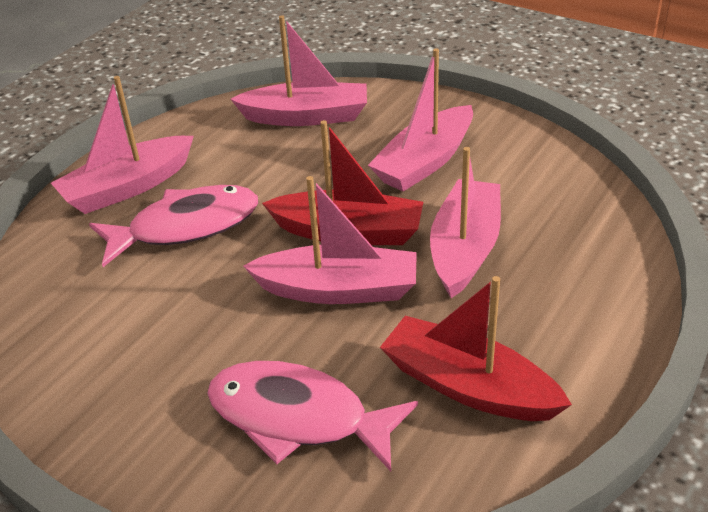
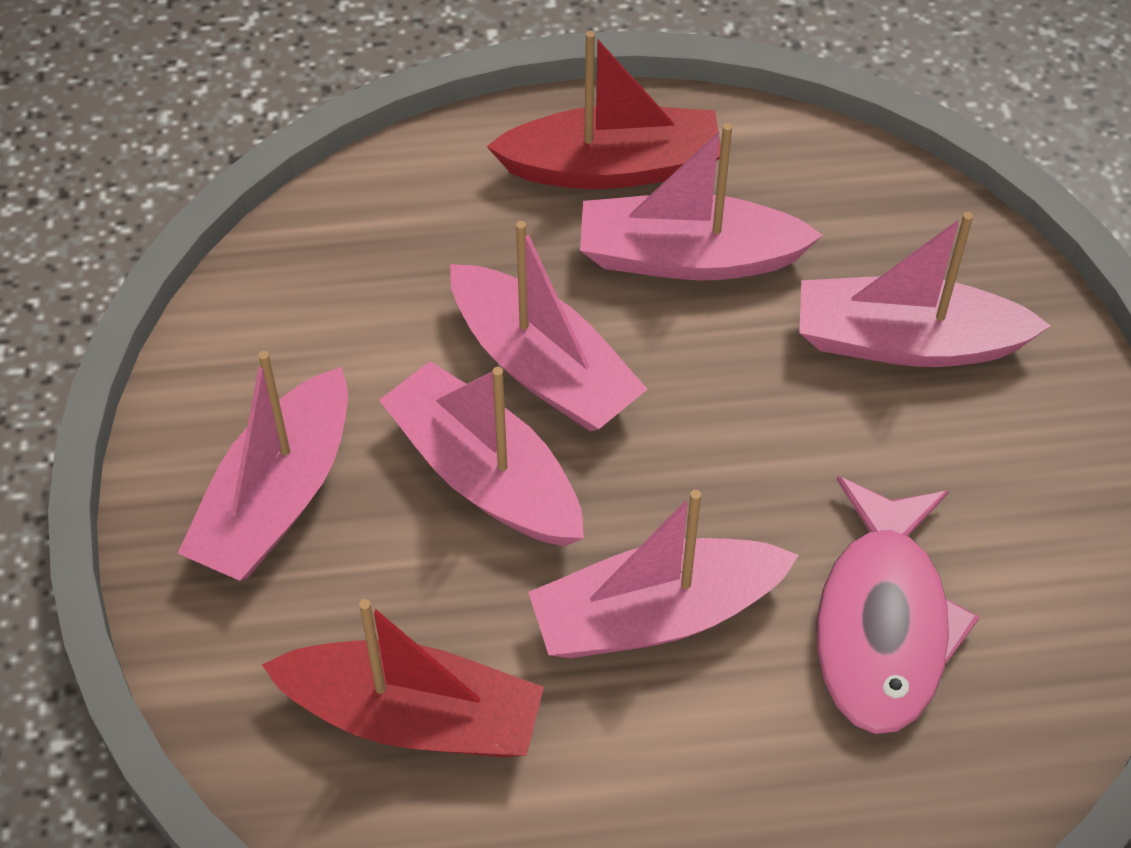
pink boat: [51,76,194,214] [231,15,367,126] [243,176,417,304] [368,48,473,192] [430,147,501,298] = 5 -> [177,351,348,581] [379,361,584,546] [450,221,648,432] [528,490,799,658] [580,123,823,280] [799,212,1051,367] = 6
pink fish: [89,185,258,267] [207,361,418,471] = 2 -> [817,476,979,734] = 1

